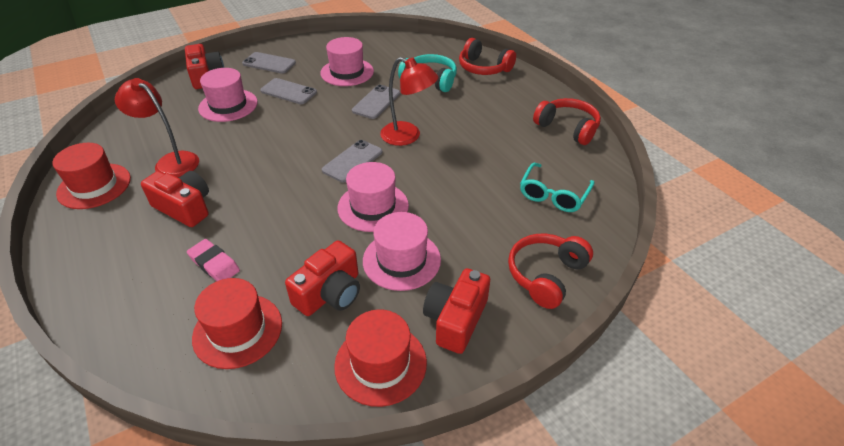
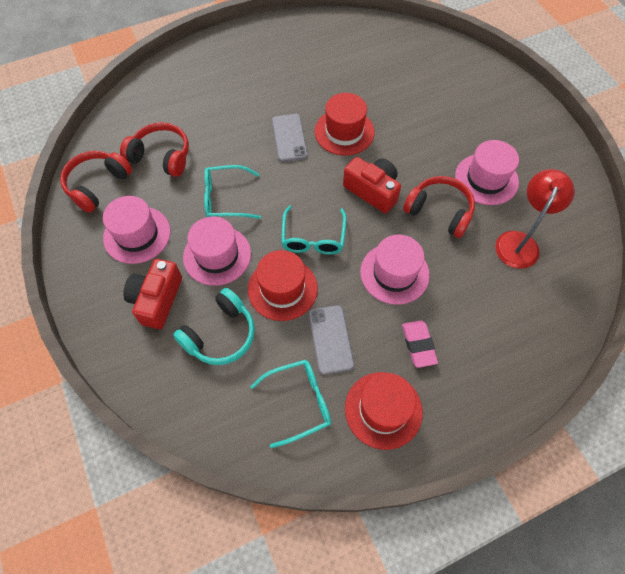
grey phone: [242,52,296,74] [260,78,317,104] [322,140,382,182] [352,85,400,119] = 4 -> [272,114,308,162] [309,305,354,375] = 2
red camera: [141,171,209,227] [185,44,224,89] [285,240,360,316] [423,268,490,354] = 4 -> [123,259,182,329] [343,157,401,213] = 2
red lamp: [115,78,199,177] [380,57,439,146] = 2 -> [495,169,575,269] = 1
turquoise glasses: [520,163,595,212] = 1 -> [204,165,261,219] [250,360,331,448] [281,206,347,255] = 3

